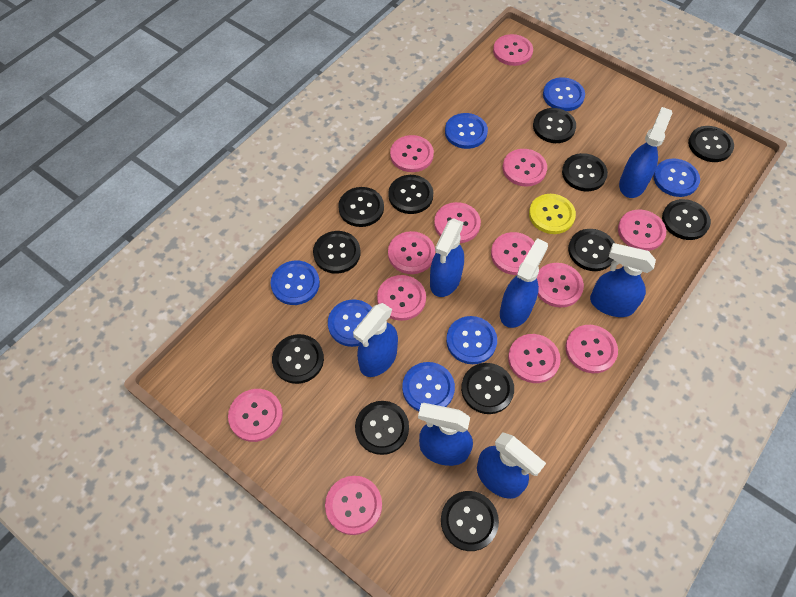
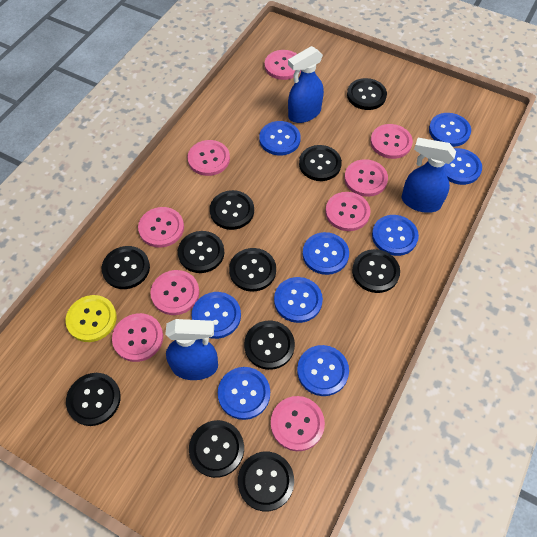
black button: [272,334,324,384] [313,231,361,274] [338,187,384,227] [355,401,409,455] [388,175,433,214] [441,491,499,551] [461,363,514,414] [533,108,576,143] [562,153,608,191] [568,229,615,271] [662,199,711,240] [688,126,734,162] = 12 -> [66,373,121,426] [102,246,150,289] [178,231,224,273] [189,420,244,478] [210,190,254,230] [229,248,276,292] [238,451,294,512] [244,321,295,370] [299,145,342,181] [347,78,387,110] [352,249,400,293] = 11
blue button: [271,261,320,305] [328,299,372,347] [402,362,455,411] [445,113,488,149] [446,316,497,364] [543,77,585,111] [653,159,700,197] = 7 -> [192,292,241,339] [218,367,270,420] [259,121,301,155] [274,277,323,323] [297,345,349,396] [303,232,349,275] [372,215,419,256] [429,113,471,147] [444,148,482,185] = 9
blue spray bottle: [353,303,398,377] [418,403,473,466] [430,218,464,297] [477,432,546,499] [500,238,548,328] [590,243,656,317] [619,107,672,198] = 7 -> [165,319,218,380] [288,46,324,123] [402,138,456,213] = 3
pink button: [228,389,283,442] [325,476,382,535] [377,275,426,321] [388,231,435,274] [390,135,434,172] [434,202,481,243] [491,232,534,275] [493,34,533,66] [503,149,547,187] [508,334,561,383] [537,263,584,308] [565,325,618,373] [618,210,666,251] = 13 -> [112,313,163,362] [138,207,184,248] [151,270,199,315] [187,140,230,176] [265,50,301,80] [271,396,325,451] [325,192,370,231] [344,159,388,197] [370,124,413,159] = 9

